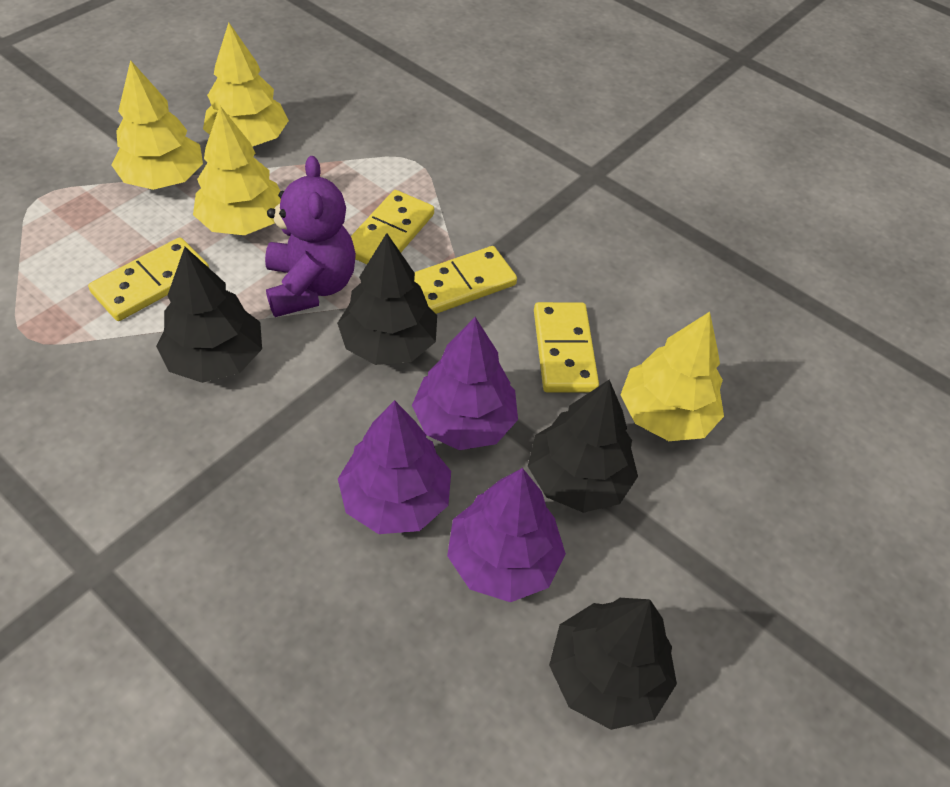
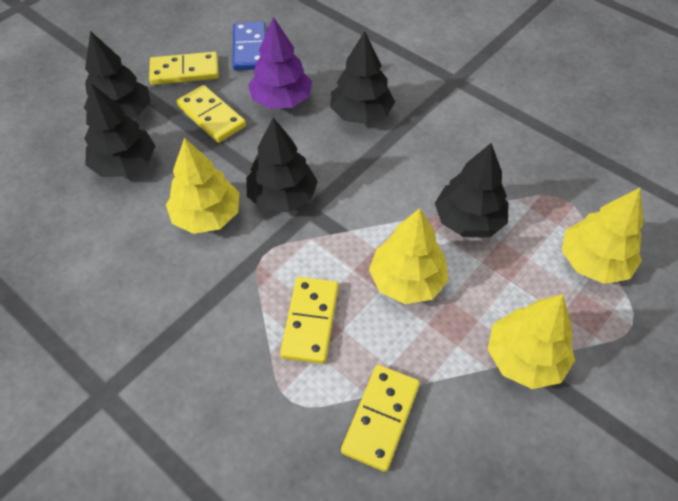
black tree: [156,247,262,383] [337,233,437,365] [528,380,638,513] [549,598,677,730] = 4 -> [84,31,151,119] [84,83,155,177] [246,118,318,212] [330,31,395,124] [435,143,508,237] = 5
blue domino: none = 0 -> [232,21,266,70] = 1
purple teddy bear: [265,156,356,317] = 1 -> none = 0
purple tree: [338,400,451,534] [412,317,518,450] [447,468,566,602] = 3 -> [248,17,312,109] = 1

